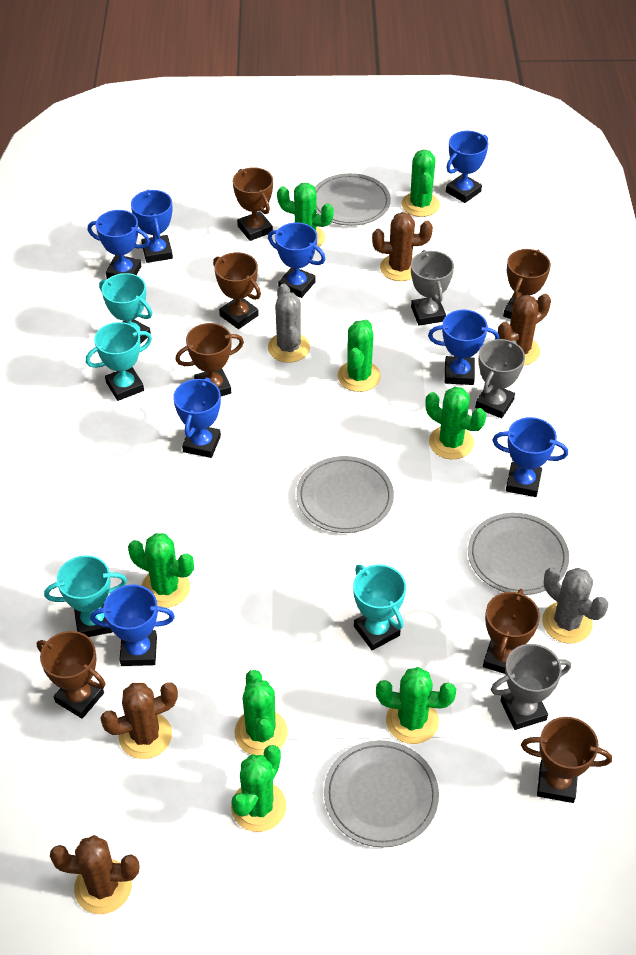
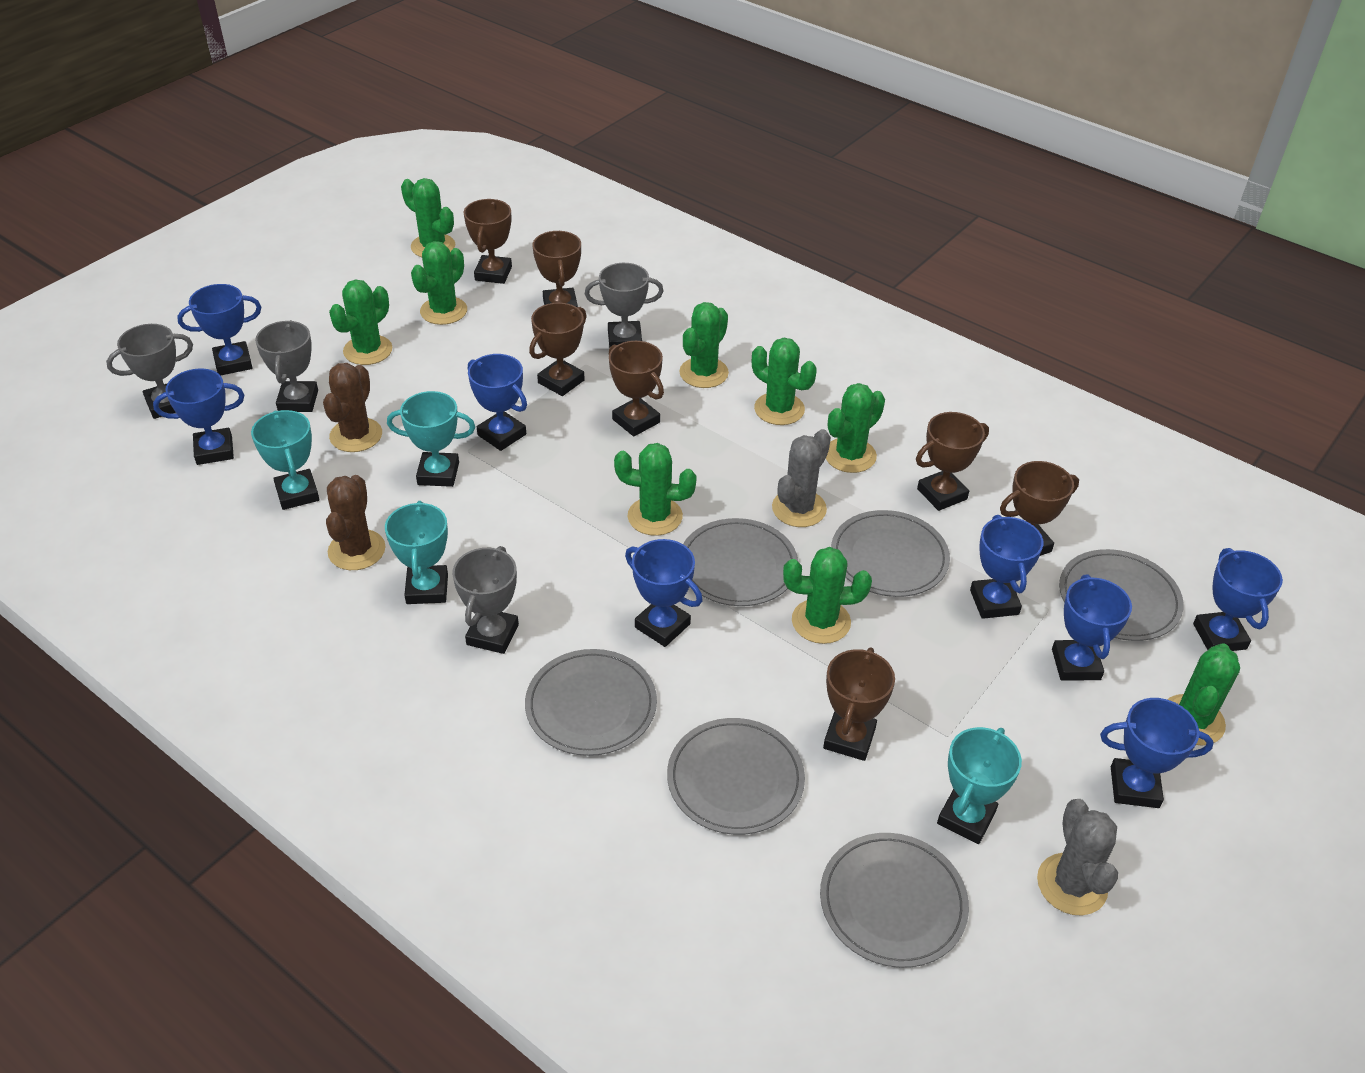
brown cactus: [50,835,139,914] [100,682,178,759] [372,212,433,281] [498,294,551,366] = 4 -> [323,363,382,452] [326,475,386,570] = 2
green cactus: [128,533,194,608] [231,745,287,832] [235,670,288,755] [277,183,334,247] [338,319,381,392] [376,667,456,744] [402,149,440,217] [425,387,486,459] = 8 -> [329,279,392,365] [401,178,455,257] [411,241,467,325] [614,443,697,536] [679,302,729,388] [752,338,817,425] [783,547,872,644] [826,383,885,473] [1167,643,1240,745] = 9
grey plate: [296,456,394,533] [315,173,391,226] [324,740,439,847] [468,513,569,595] = 4 -> [525,649,657,756] [667,718,805,835] [683,518,798,606] [820,833,969,968] [831,510,950,597] [1059,549,1184,641] = 6
grey trophy: [411,250,454,326] [475,339,525,418] [491,644,571,730] = 3 -> [106,324,193,419] [255,320,318,412] [452,546,519,654] [585,263,664,348] = 4

